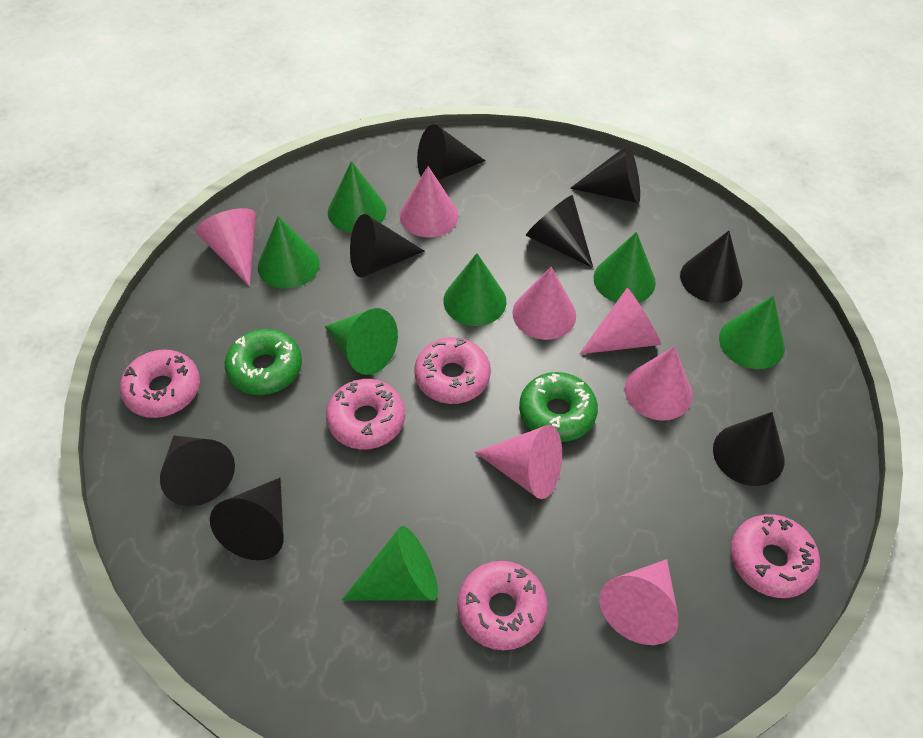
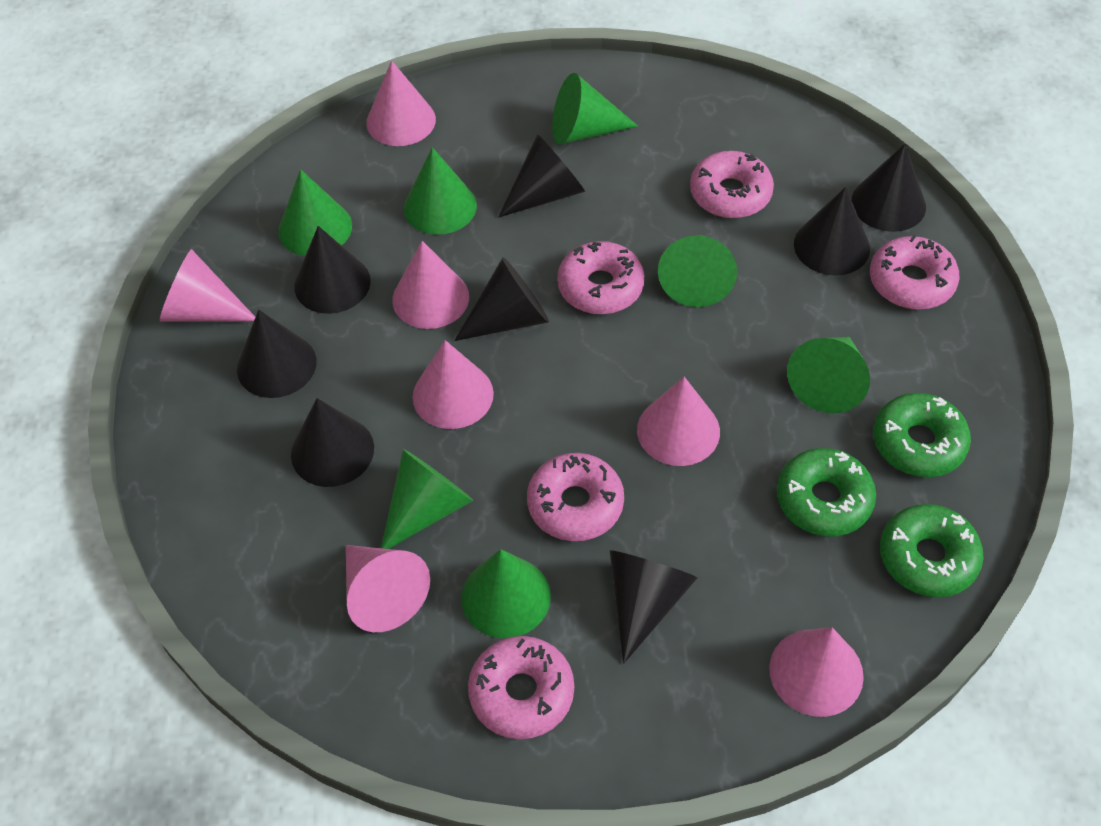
green donut: [225,329,302,395] [519,372,598,442] = 2 -> [777,448,876,537] [873,393,971,477] [880,504,984,598] = 3

